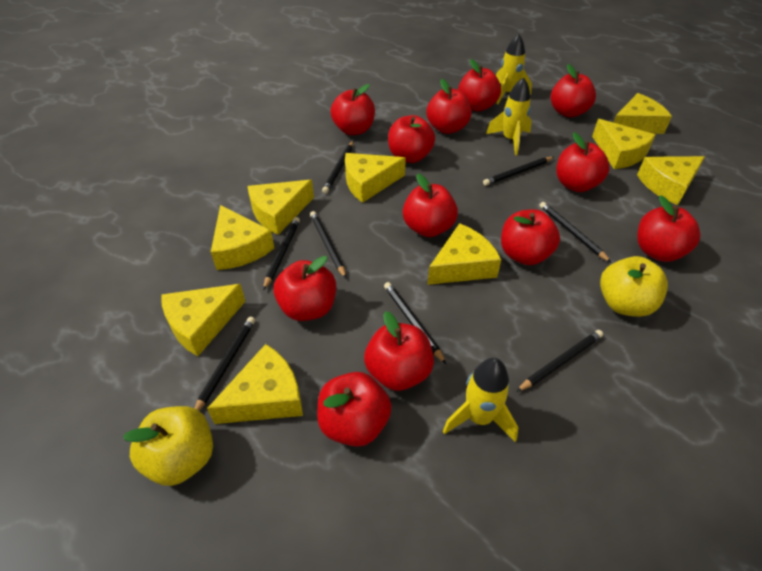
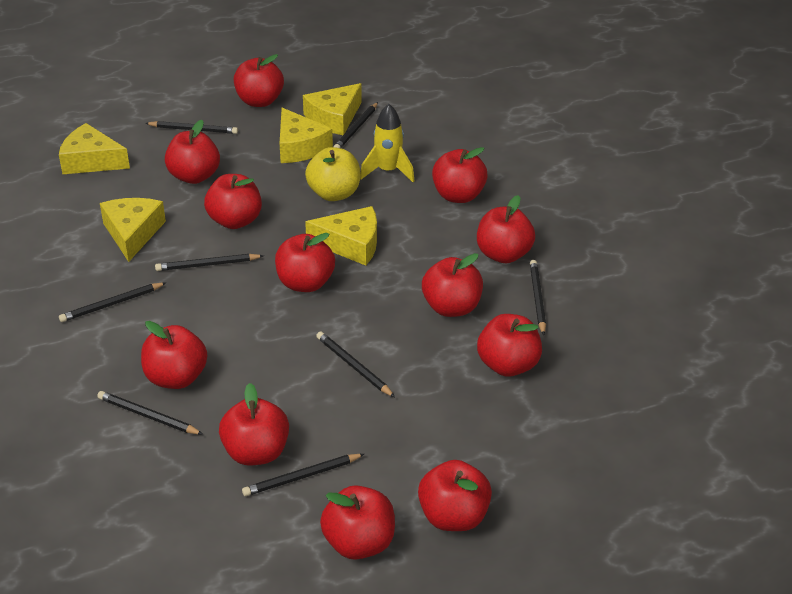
yellow apple: [123,406,213,486] [600,256,668,317] = 2 -> [305,147,360,201] = 1
yellow cheese: [161,284,246,356] [207,344,303,424] [211,205,274,270] [248,180,314,235] [345,153,406,203] [427,223,501,285] [592,119,656,169] [613,93,672,134] [637,156,705,205] = 9 -> [59,123,130,174] [100,198,166,262] [280,108,333,163] [303,83,362,135] [305,206,377,265] = 5
yellow rocket: [443,358,519,442] [486,77,532,155] [496,34,532,104] = 3 -> [360,104,414,182] = 1

